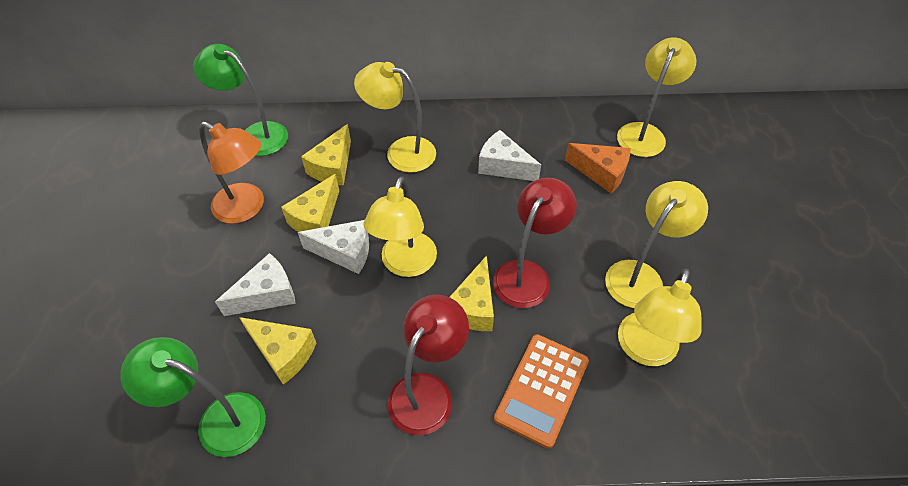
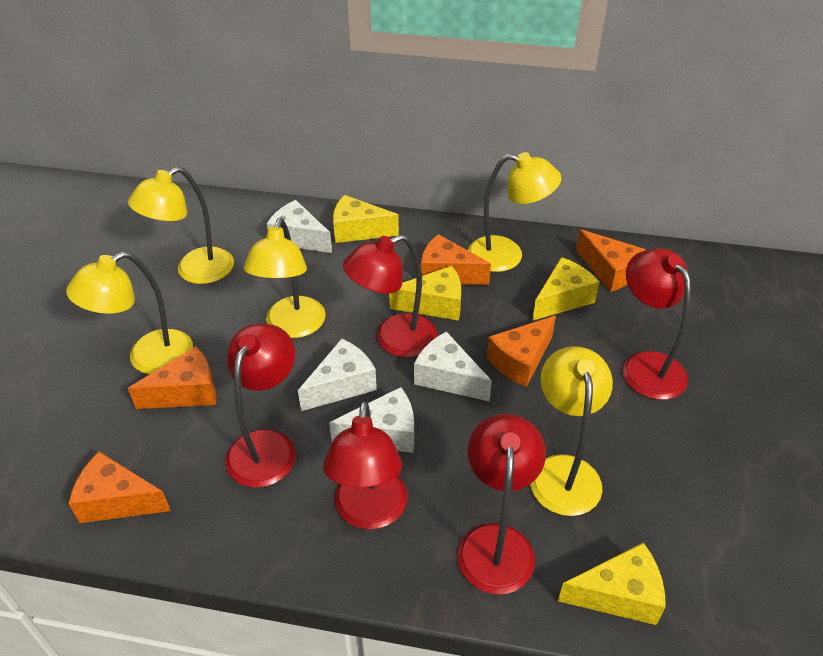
green lamp: [120,337,266,457] [193,44,288,156] = 2 -> none = 0
orange calculator: [494,334,589,449] = 1 -> none = 0
orange cheese: [565,143,630,194] = 1 -> [68,451,171,523] [128,346,216,409] [421,234,491,285] [487,316,556,387] [576,229,646,292] = 5
orange lamp: [199,121,264,224] = 1 -> none = 0
red lamp: [388,295,469,436] [493,178,577,308] = 2 -> [225,324,296,488] [323,401,407,530] [343,234,437,358] [457,414,546,594] [623,248,691,400] = 5
white cheese: [215,253,296,316] [298,220,369,274] [478,130,541,181] = 3 -> [267,200,332,253] [298,338,377,411] [329,387,414,453] [414,331,492,402] = 4

